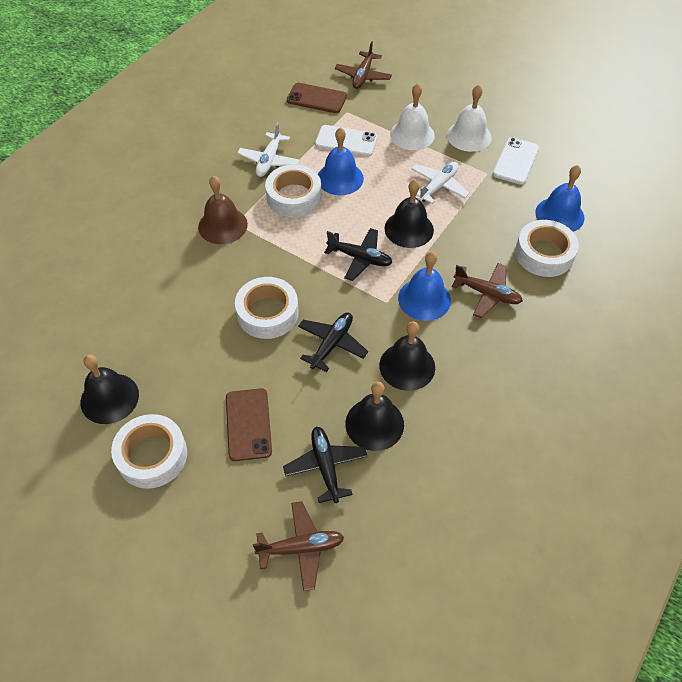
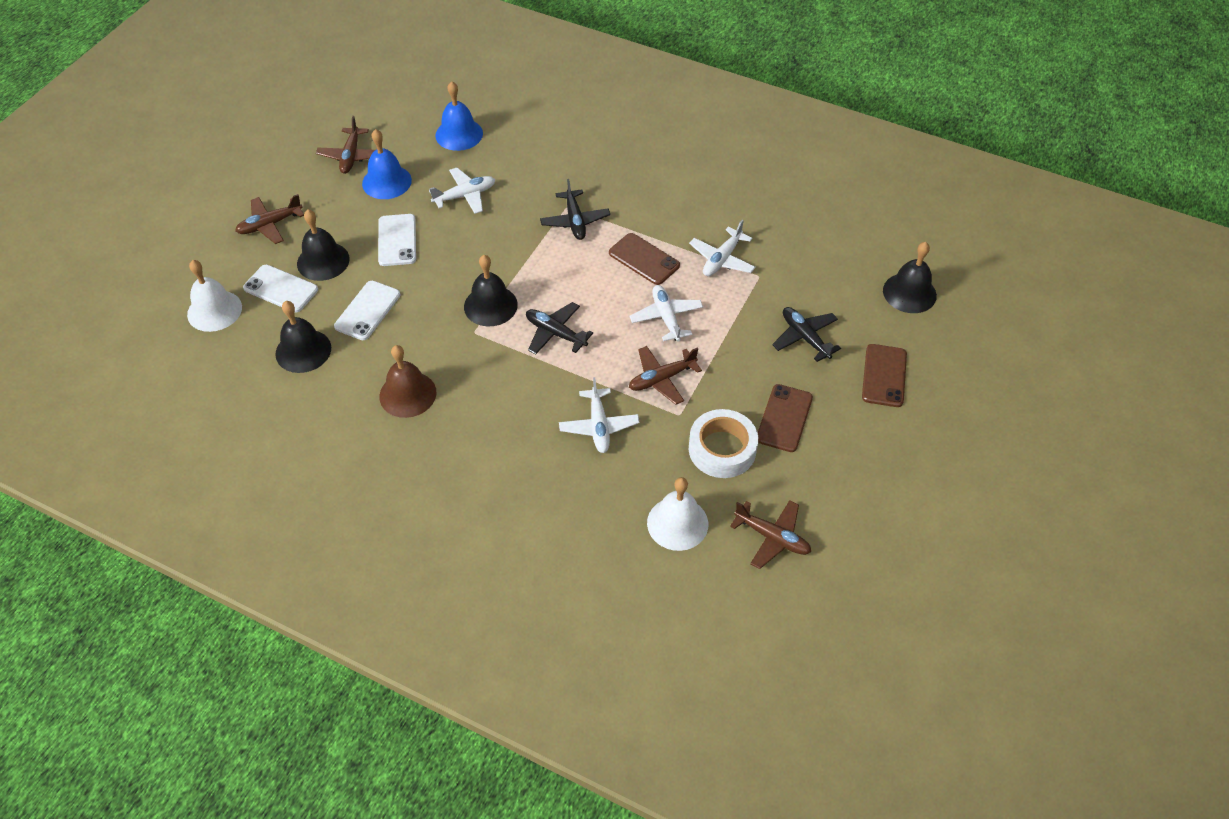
blue bell: [318,127,364,195] [398,252,451,321] [535,165,584,232] = 3 -> [362,129,412,199] [435,81,483,151] = 2
brown phone: [226,388,272,461] [287,83,347,113] = 2 -> [609,233,680,285] [758,384,813,452] [862,344,907,407] = 3
brown plane: [253,501,344,591] [335,41,392,89] [452,263,523,318] = 3 -> [235,194,304,244] [316,116,375,174] [629,346,702,405] [730,500,811,569] = 4
white phone: [315,125,378,157] [493,137,539,185] = 2 -> [243,265,318,313] [334,281,400,340] [378,214,416,266] = 3
white plane: [237,122,300,177] [411,162,469,204] = 2 -> [429,168,495,214] [559,377,640,453] [629,285,703,342] [689,220,756,276] = 4
white tape: [111,414,187,489] [235,277,299,339] [265,164,322,217] [515,220,579,277] = 4 -> [689,409,758,478] = 1

